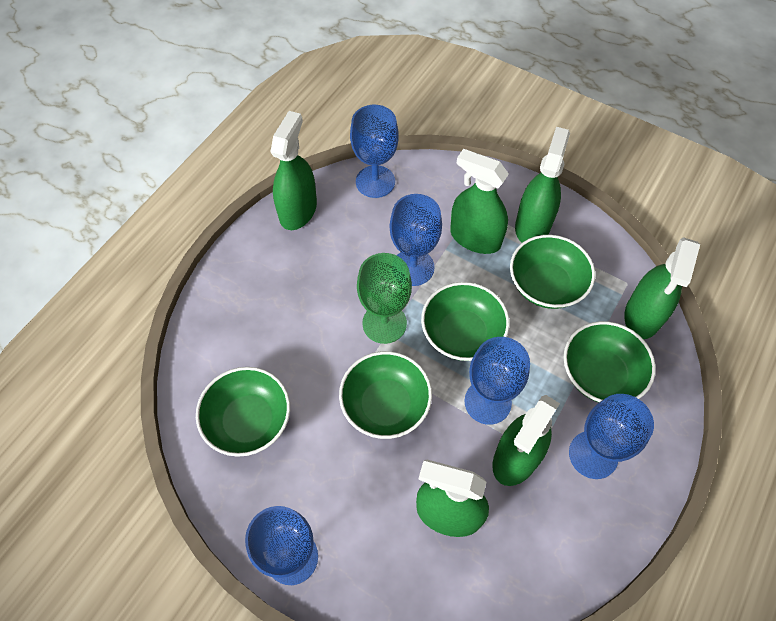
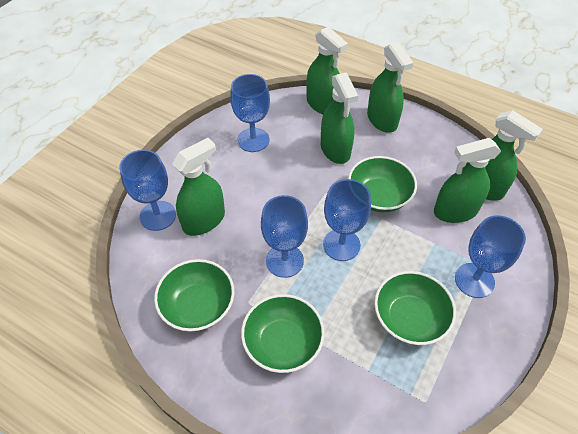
green bowl: [196,367,290,457] [339,351,432,439] [421,282,510,361] [510,235,595,309] [564,321,656,402] = 5 -> [154,259,234,332] [241,294,325,373] [348,156,417,212] [374,271,456,345] = 4
green goblet: [357,253,412,344] = 1 -> none = 0

